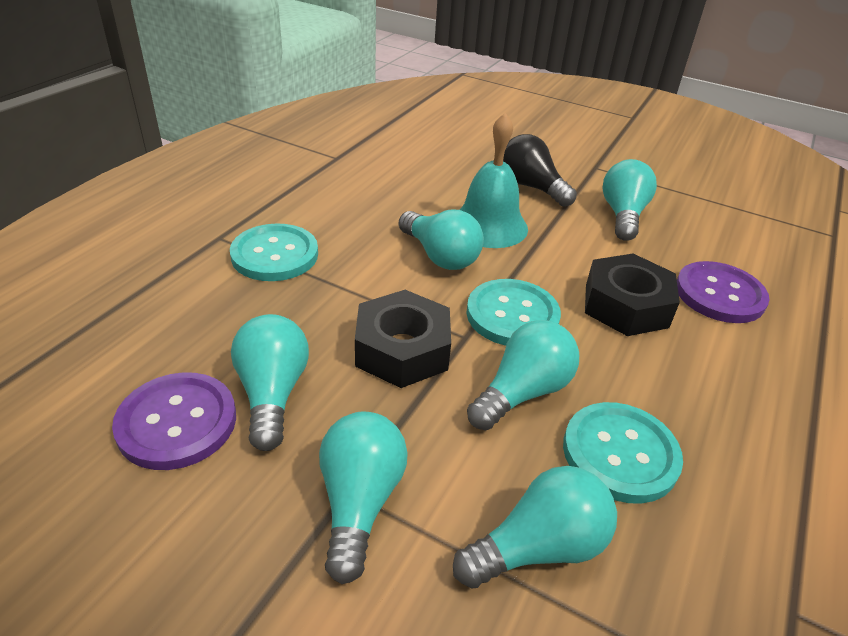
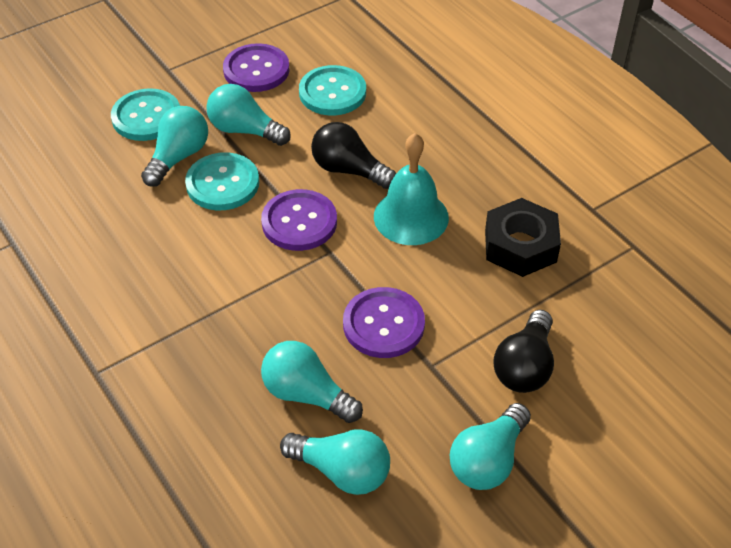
black light bulb: [503,134,577,207] = 1 -> [311,122,396,189] [493,310,554,393] = 2
black nut: [355,290,451,388] [585,254,680,336] = 2 -> [485,198,561,277] = 1
purple button: [112,372,236,470] [677,261,770,323] = 2 -> [223,43,289,92] [261,189,337,251] [343,287,425,358] = 3
turquoise light bulb: [231,314,309,451] [319,411,408,584] [399,210,484,270] [453,466,617,588] [467,320,579,430] [602,159,657,241] = 6 -> [141,106,208,187] [206,84,291,146] [261,341,363,423] [280,429,390,495] [450,403,531,490] = 5

